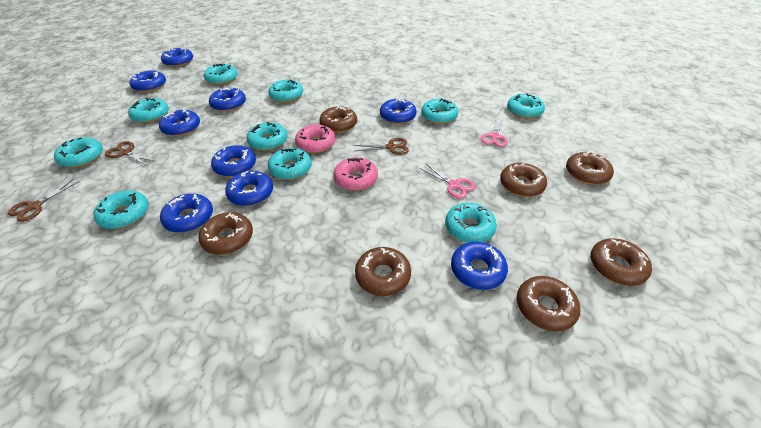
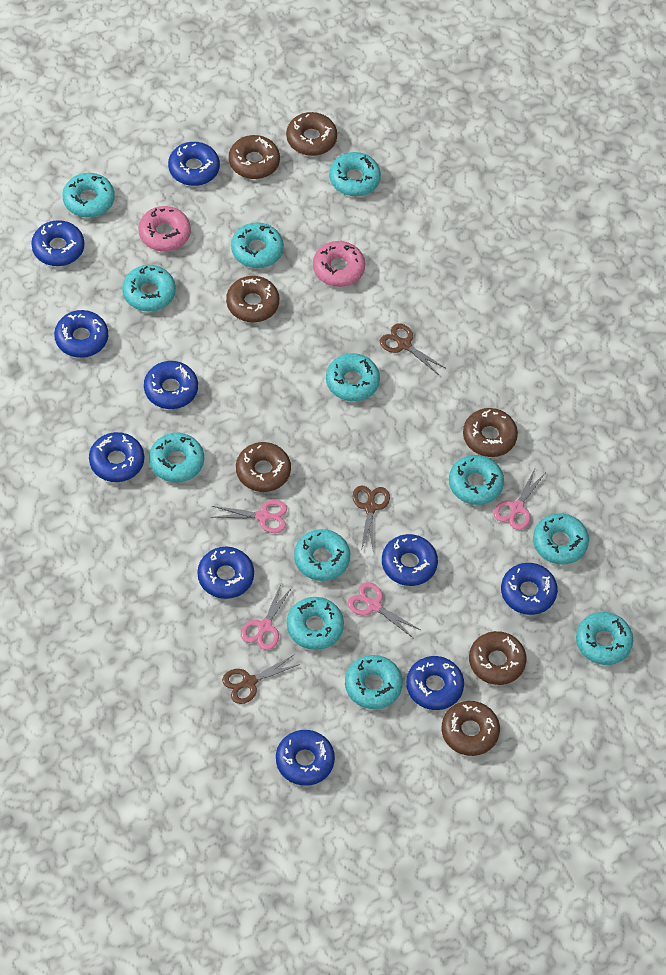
blue donut: [130,70,166,92] [159,109,200,136] [160,194,213,233] [161,48,193,67] [209,88,246,112] [211,145,256,177] [225,171,273,206] [380,98,417,124] [451,242,508,290] = 9 -> [31,220,84,266] [54,310,108,358] [89,432,144,482] [144,361,198,409] [168,142,220,186] [197,547,254,599] [276,730,335,786] [382,534,438,586] [406,656,464,710] [501,563,558,615] = 10
pink scissors: [419,163,476,198] [481,118,508,147] = 2 -> [212,500,287,533] [241,582,293,650] [347,582,420,638] [494,467,546,530] = 4
turquoise donut: [54,137,103,168] [93,190,149,229] [128,98,169,123] [204,64,238,85] [247,122,288,151] [268,79,303,103] [268,148,312,180] [421,98,458,124] [445,203,497,243] [507,93,545,118] = 10 -> [63,173,115,218] [122,265,176,311] [149,433,204,482] [231,222,284,268] [287,597,344,650] [294,529,350,581] [326,353,380,401] [329,152,381,196] [345,655,403,709] [449,455,504,505] [533,513,589,565] [576,612,633,665] = 12

